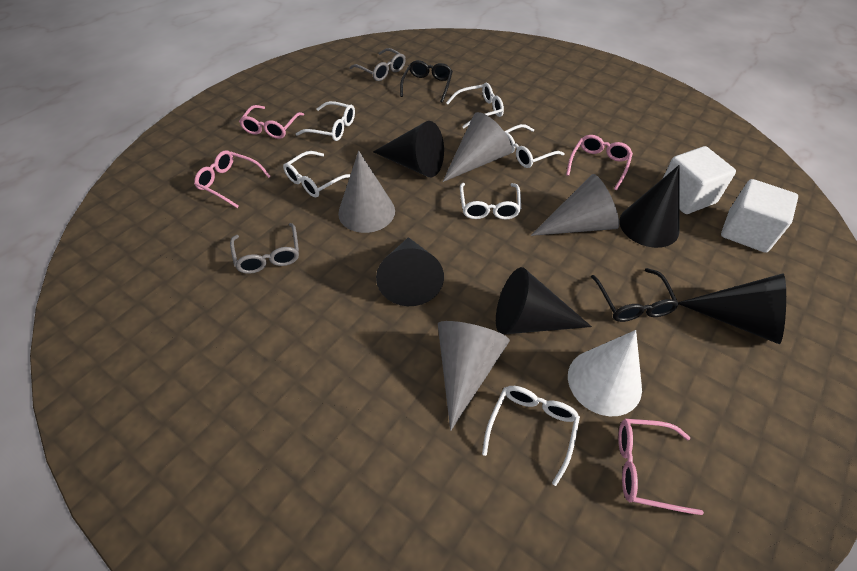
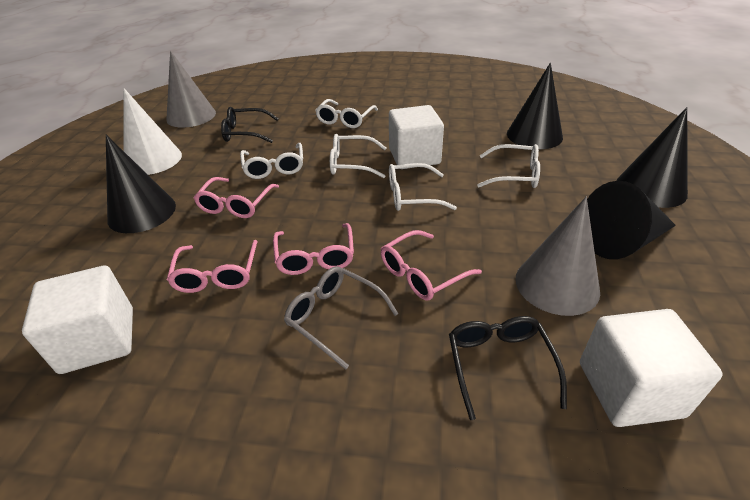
black cone: [373,121,444,177] [376,237,444,306] [496,267,592,334] [619,165,680,248] [678,273,786,344] = 5 -> [106,135,176,233] [507,63,563,149] [587,181,676,259] [617,107,688,208] = 4
grey cone: [338,151,395,233] [438,321,510,431] [443,112,512,182] [531,174,619,236] = 4 -> [166,51,216,128] [515,197,600,316] = 2
grey glasses: [230,223,299,274] [350,48,406,81] = 2 -> [284,266,399,369] = 1
white cube: [663,146,736,214] [721,179,798,253] = 2 -> [22,266,133,374] [389,105,444,169] [580,309,723,427] = 3
white glasses: [283,151,351,197] [296,101,355,141] [446,83,504,129] [460,183,521,220] [482,386,580,486] [504,124,565,168] = 6 -> [240,143,303,179] [315,99,378,128] [330,134,386,178] [389,163,457,211] [477,144,540,188] = 5

